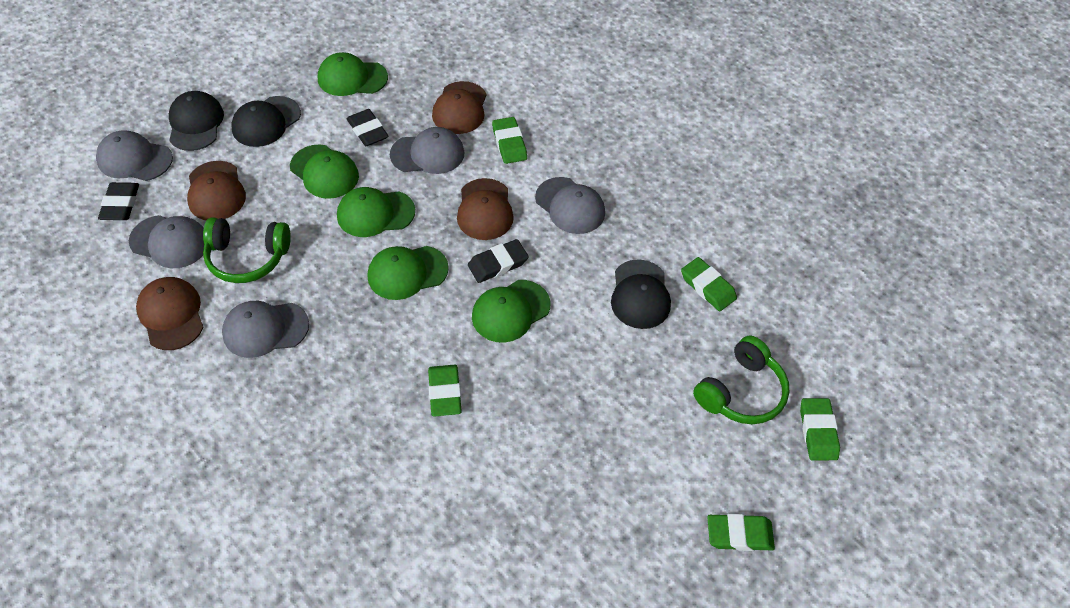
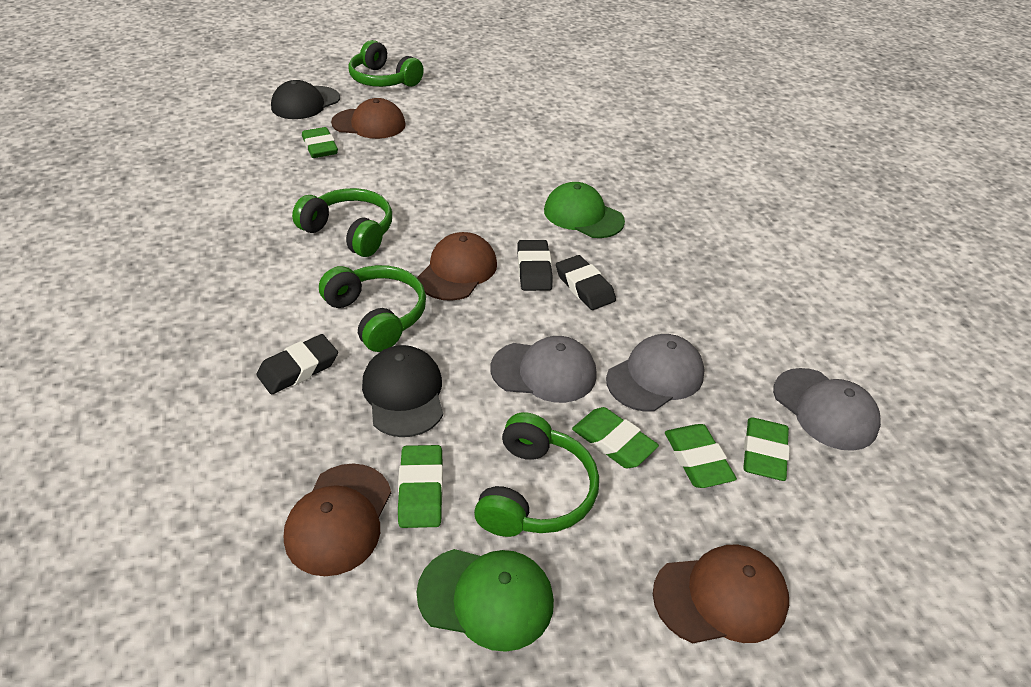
black cap: [169,91,224,151] [231,96,301,147] [611,259,671,329] = 3 -> [271,80,340,119] [362,345,443,437] = 2
green cap: [290,144,359,199] [318,52,388,96] [337,187,415,237] [368,246,449,300] [472,280,551,343] = 5 -> [416,549,554,652] [544,182,625,238] = 2
green headphones: [203,217,291,283] [693,336,789,424] = 2 -> [292,188,392,257] [319,265,426,352] [348,40,424,87] [474,412,599,537] = 4
grey cap: [96,130,173,181] [129,215,204,268] [222,301,309,358] [390,127,464,174] [535,177,605,234] = 5 -> [491,336,597,403] [606,334,705,412] [773,368,881,451] = 3

